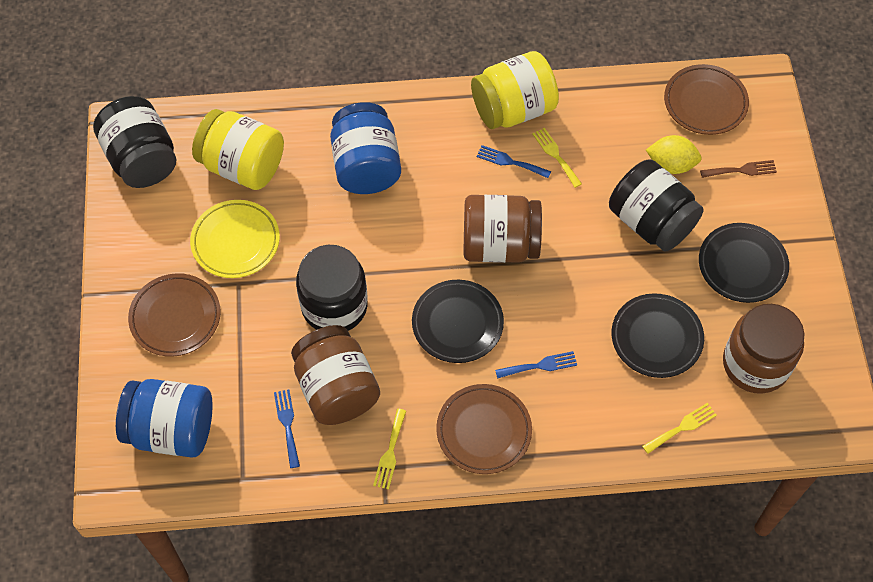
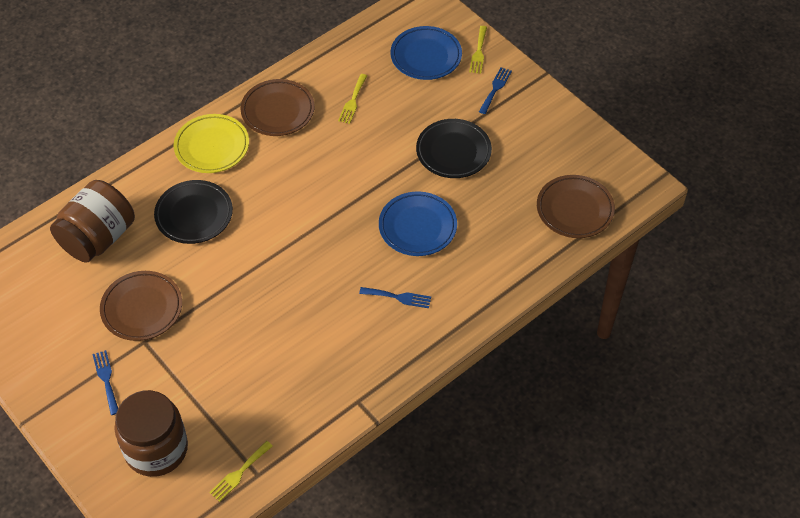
black jar: [93,96,176,188] [296,245,368,331] [609,159,703,252] = 3 -> none = 0
black plate: [412,280,504,363] [612,293,704,378] [699,223,789,303] = 3 -> [154,180,233,244] [416,119,492,178] = 2
blue jar: [116,379,213,458] [330,102,401,194] = 2 -> none = 0
blue plate: none = 0 -> [379,192,457,256] [391,26,462,80] = 2
brown fork: [700,160,777,178] = 1 -> none = 0
brown jar: [291,325,380,425] [464,195,542,263] [723,304,805,394] = 3 -> [50,180,135,263] [114,390,188,477] = 2
yellow jar: [192,109,284,190] [471,51,559,129] = 2 -> none = 0
yellow lemon: [646,135,701,174] = 1 -> none = 0

